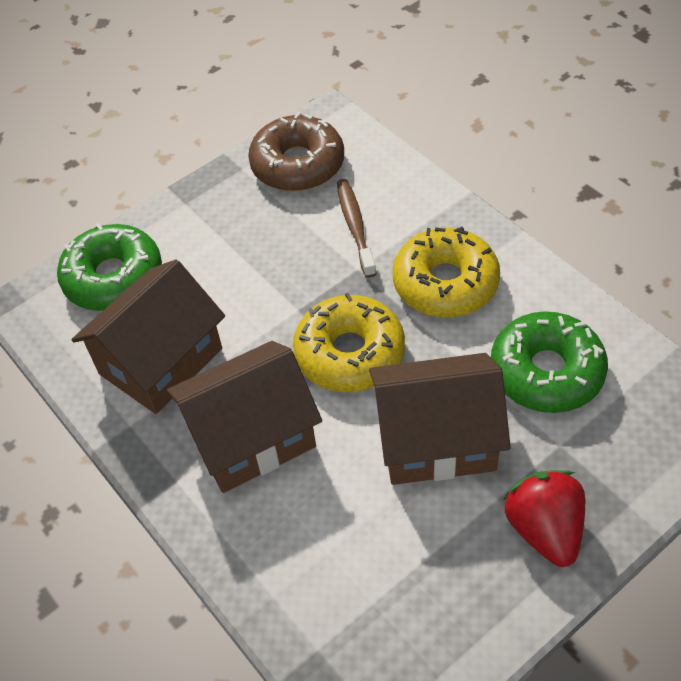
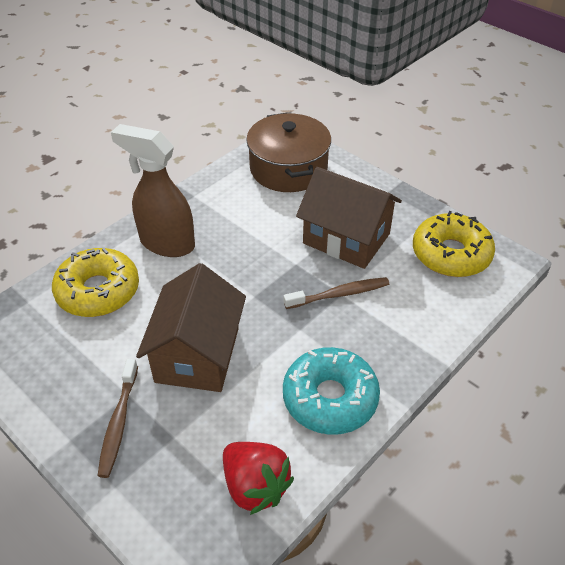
brown donut: [248,112,344,191] = 1 -> none = 0
brown house: [72,259,225,414] [167,341,322,493] [369,353,511,485] = 3 -> [136,263,246,392] [296,167,402,269] = 2
brown pot: none = 0 -> [246,113,331,192] = 1
brown spray bottle: none = 0 -> [111,124,195,257] = 1
brown toothbrush: [337,179,376,278] = 1 -> [98,359,138,478] [284,277,389,309] = 2
green donut: [57,223,162,311] [491,311,608,413] = 2 -> none = 0
turquoise donut: none = 0 -> [283,347,380,435] = 1

